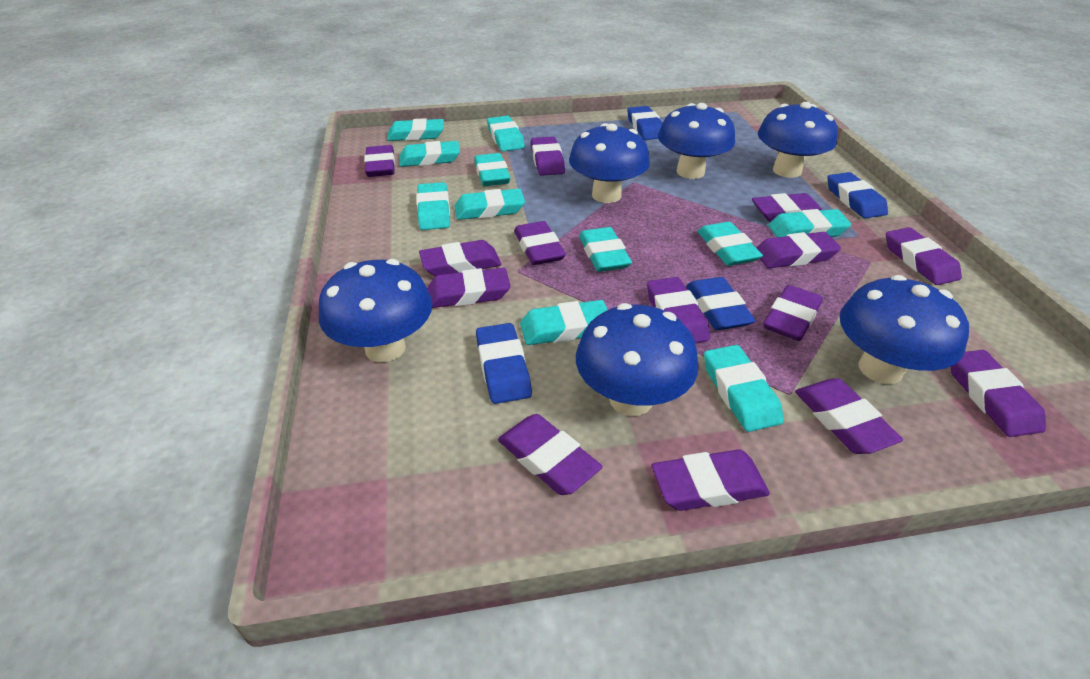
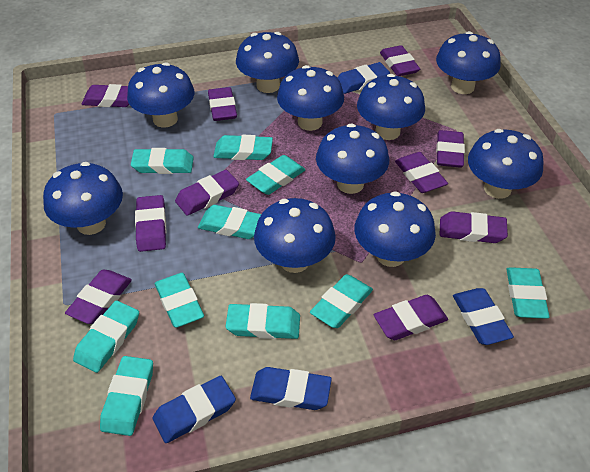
blue mushroom: [319,259,433,362] [569,123,650,203] [576,303,699,416] [658,103,735,179] [758,102,838,178] [840,275,969,384] = 6 -> [43,162,123,235] [127,62,195,128] [236,32,299,93] [254,198,336,273] [277,65,344,131] [316,123,389,194] [354,191,436,267] [357,74,425,140] [436,31,501,94] [468,129,544,199] = 10
purple eraser: [364,145,395,177] [419,240,501,277] [427,268,510,308] [498,414,602,495] [514,221,566,265] [531,137,565,176] [647,277,710,343] [652,449,770,511] [752,193,822,222] [757,232,841,268] [763,285,823,341] [795,378,903,454] [886,227,962,285] [951,350,1046,437] = 14 -> [65,270,132,324] [82,84,129,107] [135,195,166,252] [175,170,239,216] [208,87,237,121] [374,295,448,340] [380,45,420,76] [395,152,448,193] [436,130,465,168] [440,211,508,243] = 10
turquoise eraser: [387,118,444,141] [399,141,460,167] [417,182,450,230] [455,189,525,220] [474,153,510,186] [487,116,525,151] [520,300,608,345] [579,227,632,272] [697,222,763,266] [704,345,784,432] [768,209,851,237] = 11 -> [73,301,139,373] [100,356,153,436] [131,148,194,174] [155,273,204,328] [198,205,261,239] [213,135,273,160] [225,303,300,339] [246,155,306,195] [310,274,373,328] [506,267,550,319] = 10

